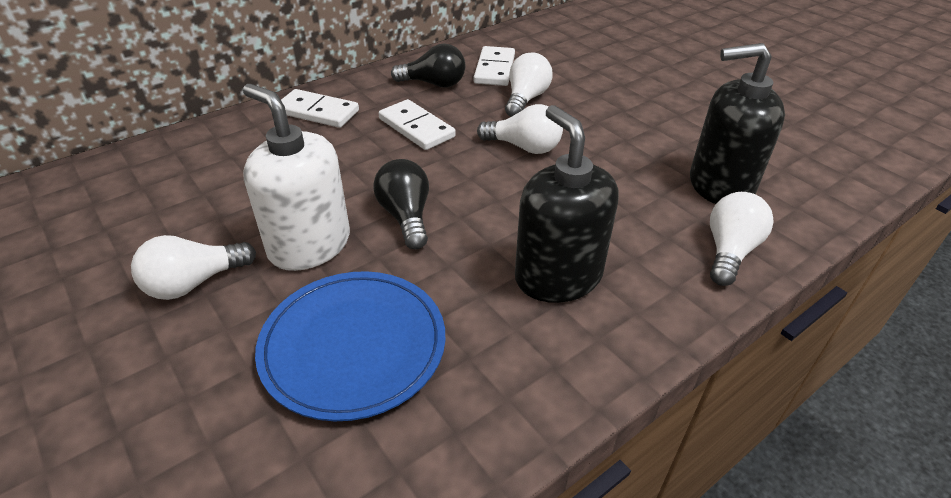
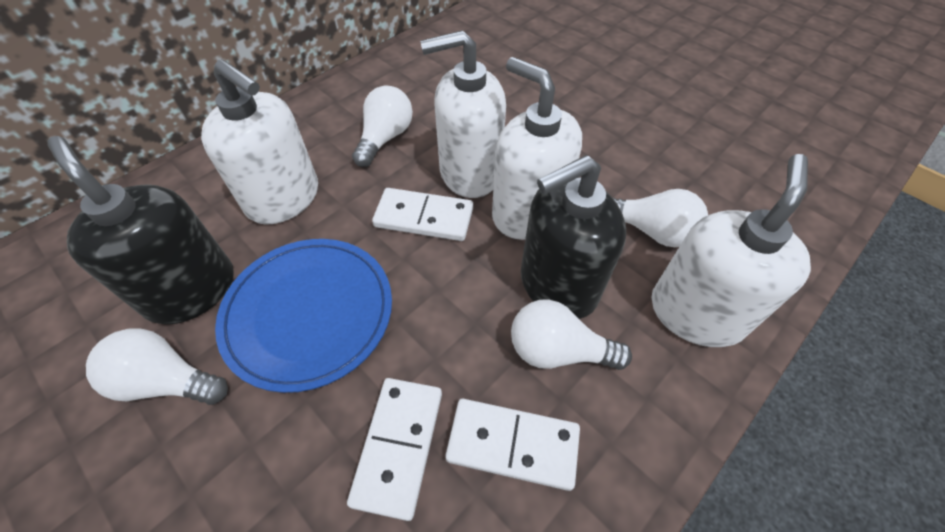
black light bulb: [373,159,429,249] [391,43,465,88] = 2 -> none = 0
white soap dispenser: [243,84,350,271] = 1 -> [201,59,318,225] [420,30,506,198] [492,57,582,240] [651,154,811,347] = 4

